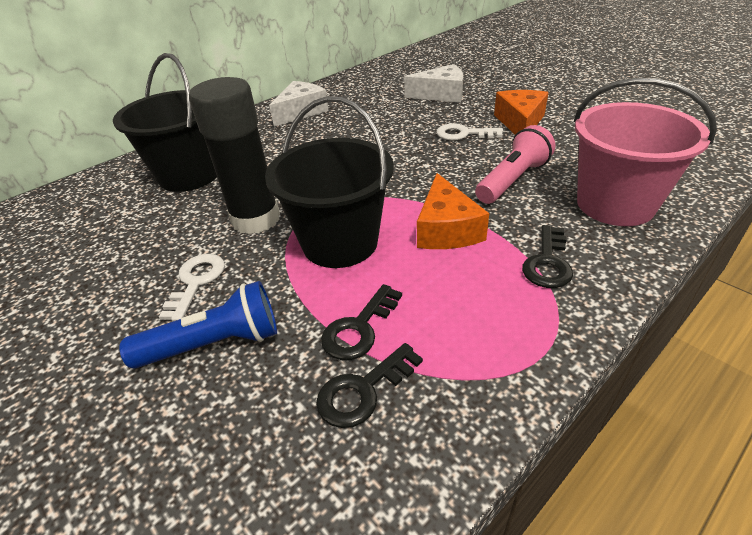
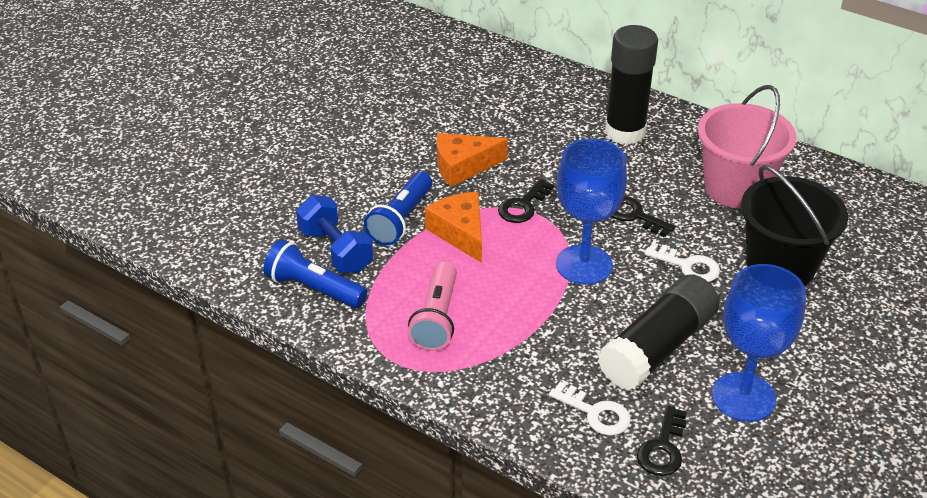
black bucket: [113,53,217,192] [265,96,394,268] = 2 -> [741,165,848,286] = 1
black glue stick: [189,77,280,234] = 1 -> [598,274,720,391] [605,25,658,145] = 2
blue dumbbell: none = 0 -> [296,195,373,273] = 1
blue flashlight: [119,281,277,369] = 1 -> [263,239,367,308] [364,172,432,246] = 2
blue goblet: none = 0 -> [556,139,627,285] [712,264,806,422] = 2
white cheese: [269,81,329,127] [404,64,463,103] = 2 -> none = 0

